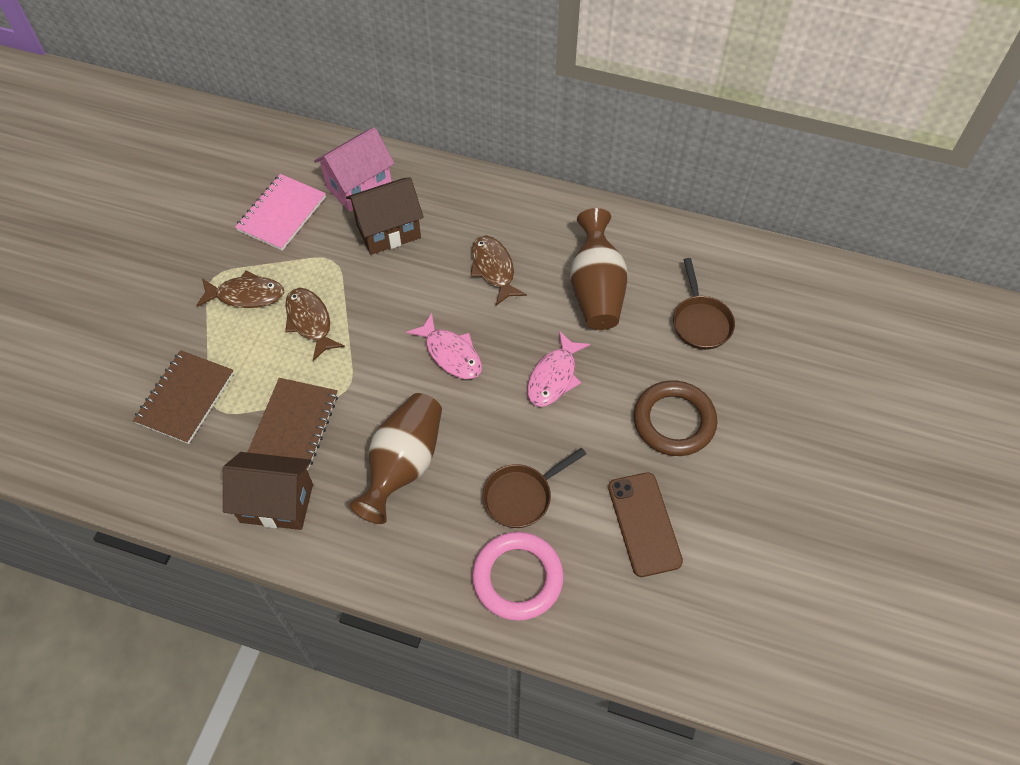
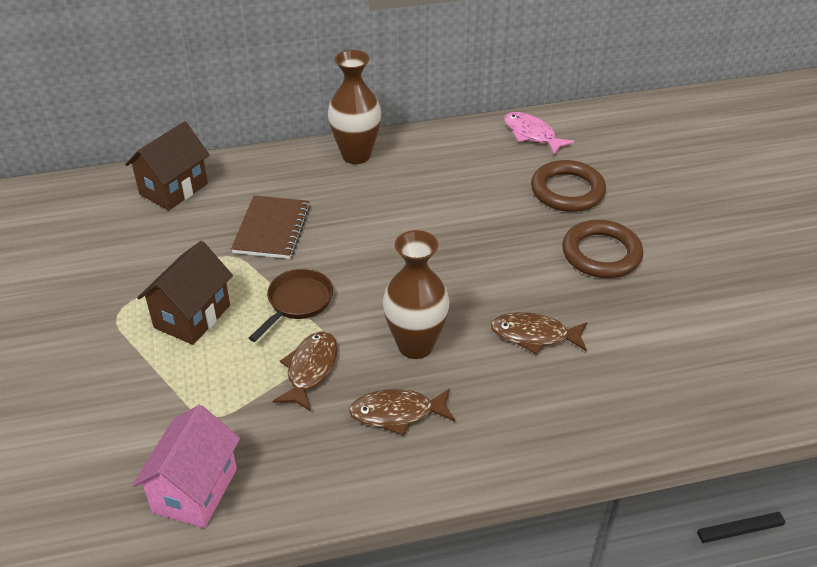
brown notebook: [133,350,234,444] [248,378,338,470] = 2 -> [231,195,310,259] = 1
brown pan: [483,448,586,528] [673,258,735,350] = 2 -> [249,269,333,342] = 1
brown phone: [608,472,683,577] = 1 -> none = 0
brown ring: [634,380,717,456] = 1 -> [531,160,606,212] [562,220,643,278] = 2
pink fish: [406,313,482,379] [527,331,590,407] = 2 -> [504,112,574,155] = 1
pink notebook: [235,174,326,251] = 1 -> none = 0
pink ring: [472,532,564,621] = 1 -> none = 0

